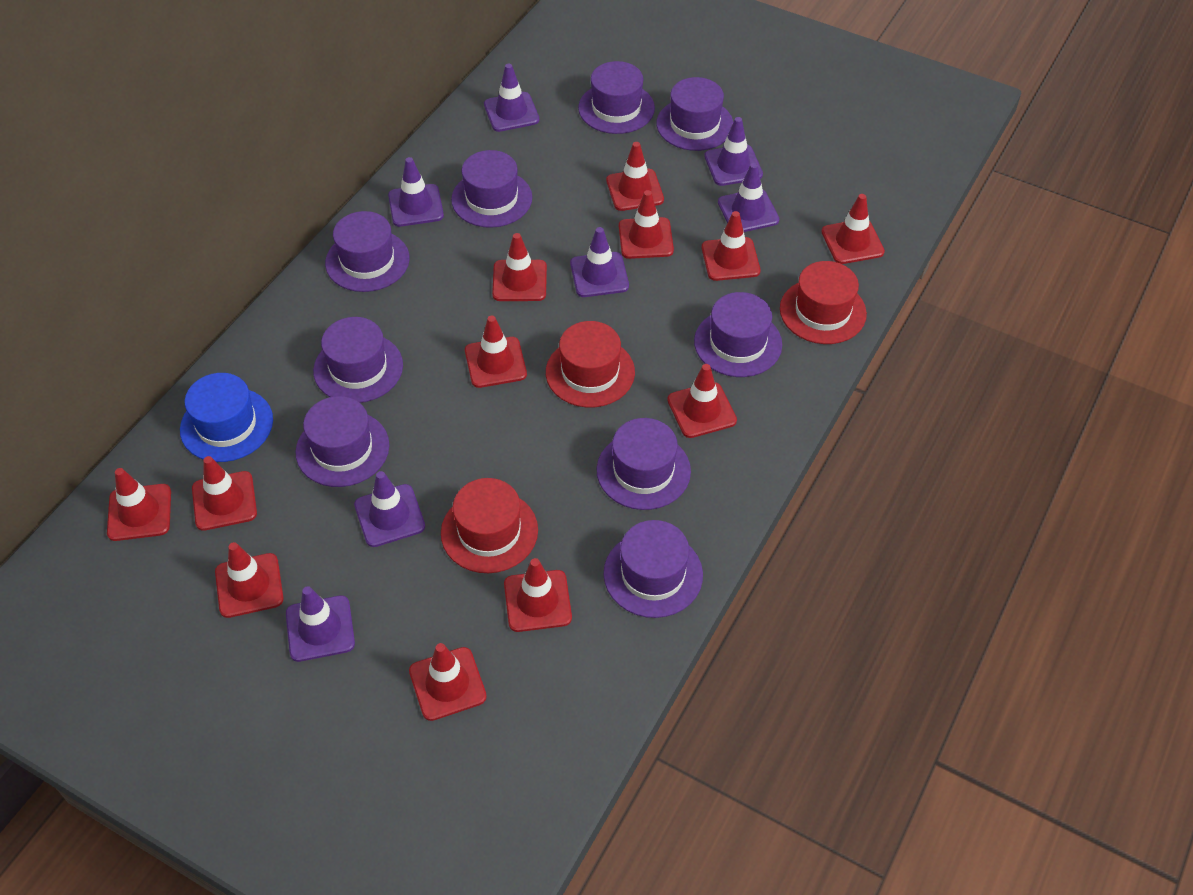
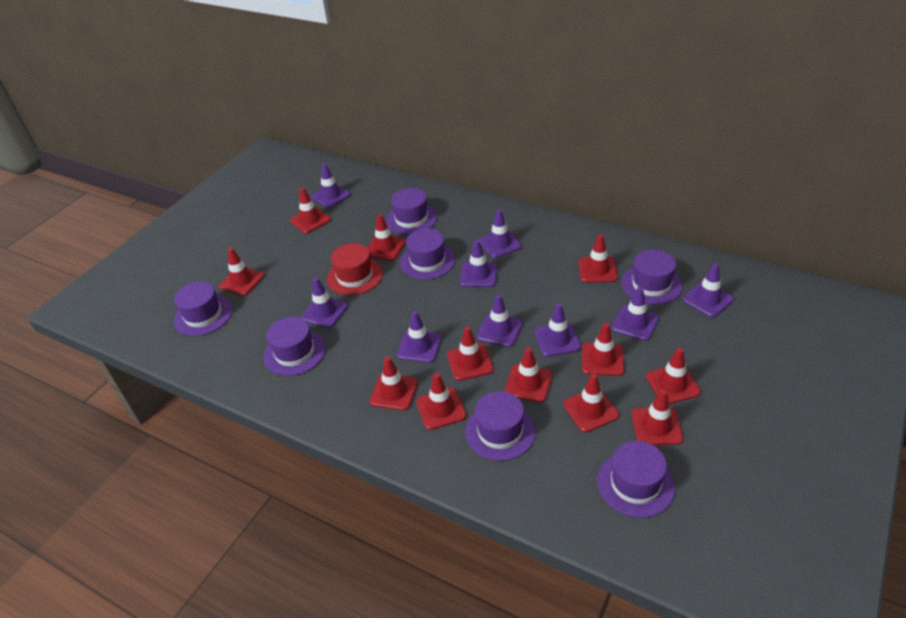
blue hat: [180,373,273,462] = 1 -> none = 0
purple hat: [296,396,389,487] [313,317,403,403] [325,211,410,292] [451,150,532,228] [578,61,655,134] [597,418,691,510] [603,520,703,618] [656,77,733,151] [694,292,782,377] = 9 -> [174,281,232,336] [264,317,325,376] [386,188,437,235] [400,228,455,280] [465,391,536,461] [597,441,675,518] [621,250,682,305] = 7
purple traffic cone: [286,586,355,662] [354,471,425,547] [388,157,444,227] [484,64,539,132] [570,227,629,297] [704,117,763,186] [718,163,779,232] = 7 -> [301,278,348,328] [311,164,351,208] [397,311,442,363] [460,240,498,287] [477,294,523,347] [479,209,522,258] [535,304,581,357] [611,287,659,341] [682,263,734,317] = 9
red hat: [441,478,538,573] [546,321,635,408] [780,261,867,344] = 3 -> [327,243,383,295] = 1

